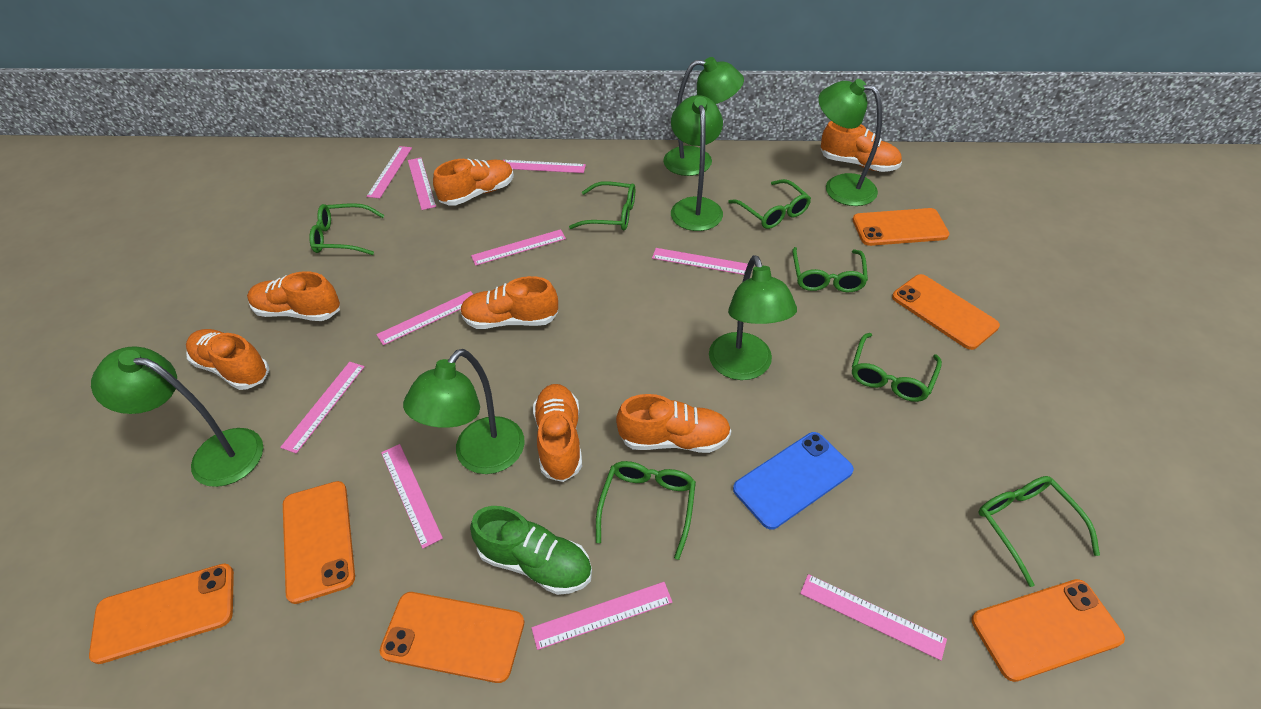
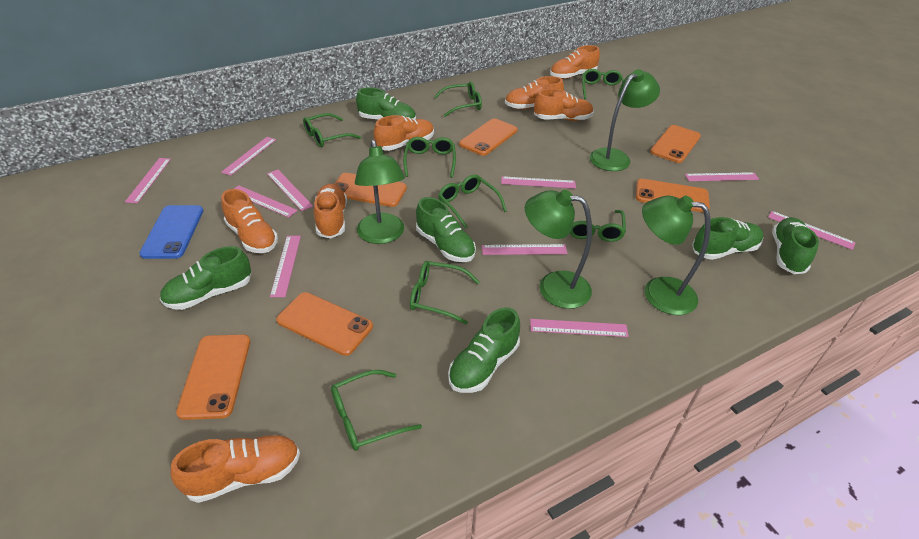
green glasses: [309,203,385,255] [569,181,635,230] [596,461,696,560] [728,179,811,229] [792,247,868,292] [852,333,942,402] [978,476,1100,587] = 7 -> [303,113,361,147] [331,370,422,451] [403,137,456,178] [410,261,480,325] [434,82,482,117] [438,174,507,229] [570,210,626,242] [582,69,624,99] = 8
green lamp: [91,347,263,487] [403,349,525,474] [663,57,744,176] [671,95,723,231] [709,255,797,380] [818,79,882,206] = 6 -> [355,140,405,244] [525,190,592,309] [590,69,660,171] [642,196,711,315] = 4
green shoe: [470,506,592,595] = 1 -> [160,246,251,310] [356,87,416,120] [416,197,476,262] [448,307,520,393] [692,217,763,260] [772,217,819,274] = 6

